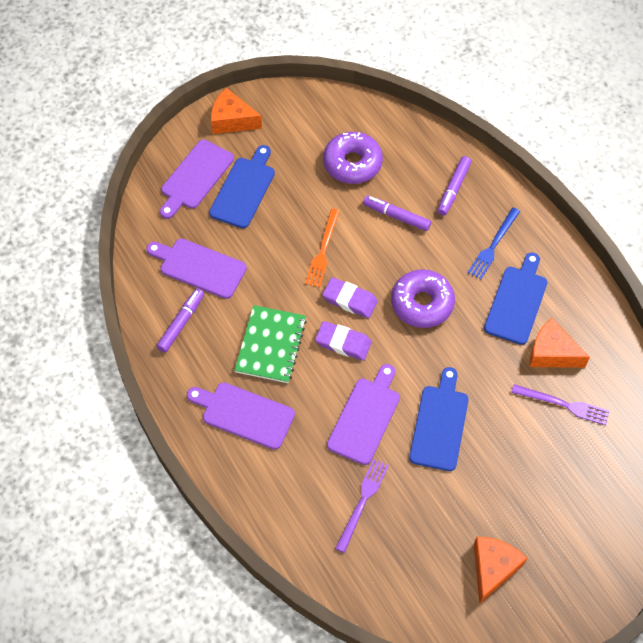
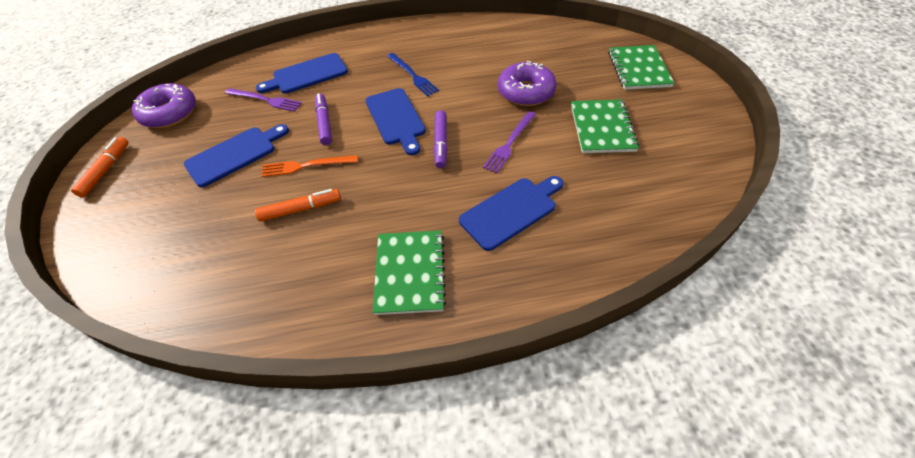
blue cutting board: [209,145,275,228] [409,367,469,471] [484,252,547,345] = 3 -> [184,124,289,187] [256,53,348,94] [365,88,426,155] [459,176,563,251] = 4
green notebook: [234,305,307,383] = 1 -> [373,230,446,315] [571,100,639,153] [608,45,674,90] = 3
orange cheese: [211,88,262,134] [474,537,527,604] [530,318,590,368] = 3 -> none = 0
orange marker: none = 0 -> [71,137,129,198] [255,189,341,222] = 2
purple cutting board: [146,238,247,299] [160,140,234,219] [187,382,295,450] [327,364,400,465] = 4 -> none = 0
purple eraser: [315,321,372,361] [322,277,378,318] = 2 -> none = 0
purple marker: [156,288,204,353] [363,195,431,231] [438,156,471,215] = 3 -> [315,93,332,145] [434,110,448,169] = 2

